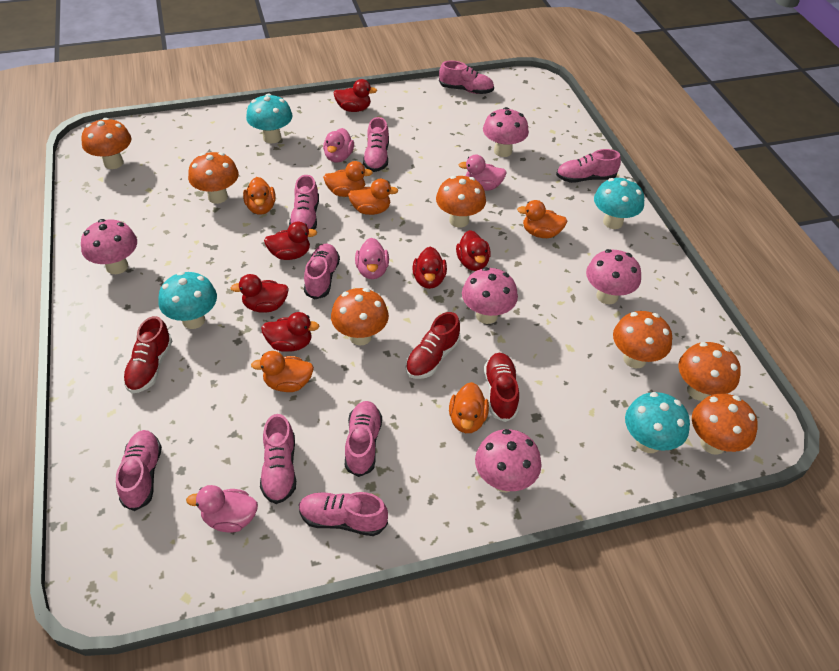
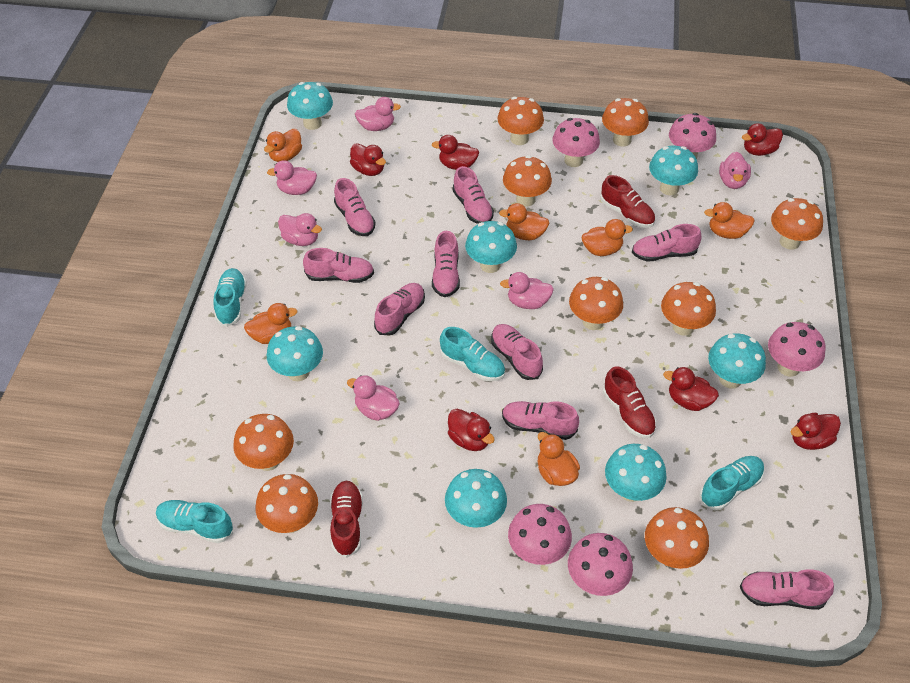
orange mushroom: [81,118,131,169] [188,152,239,204] [331,288,389,346] [436,176,486,228] [613,311,672,368] [678,342,741,401] [692,394,758,455] = 7 -> [233,414,294,471] [255,474,318,533] [497,97,544,145] [503,155,552,207] [569,277,623,330] [602,98,649,147] [645,507,709,569] [661,282,716,336] [771,198,823,250] = 9
pink duck: [186,485,258,533] [323,128,354,162] [355,238,389,279] [459,155,507,191] = 4 -> [267,160,317,195] [278,213,322,246] [347,375,400,421] [355,97,401,131] [500,272,554,309] [719,152,751,189] = 6
turquoise mushroom: [158,272,217,329] [246,93,292,143] [594,178,644,229] [625,392,690,453] = 4 -> [267,326,323,381] [287,82,333,130] [445,469,507,528] [465,221,517,273] [605,444,667,502] [649,146,698,195] [708,334,766,389] = 7
turquoise shoe: none = 0 -> [156,500,233,543] [214,268,247,327] [440,327,505,381] [699,456,764,510] = 4

